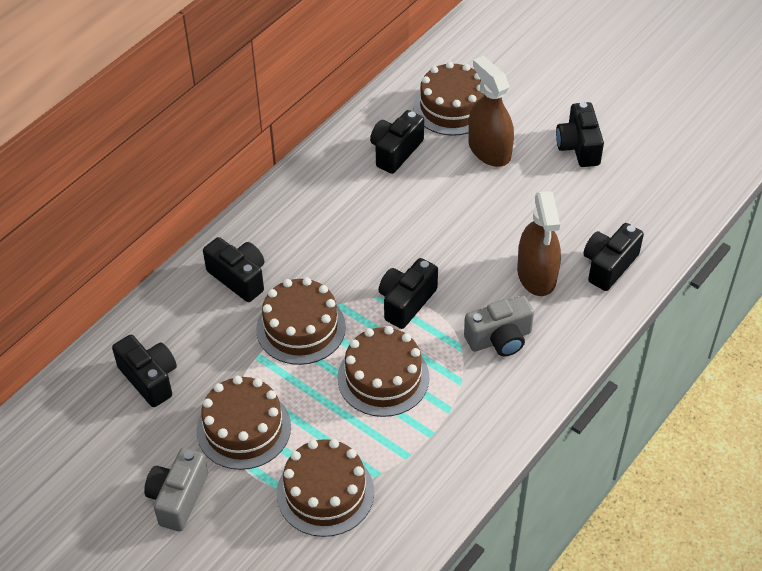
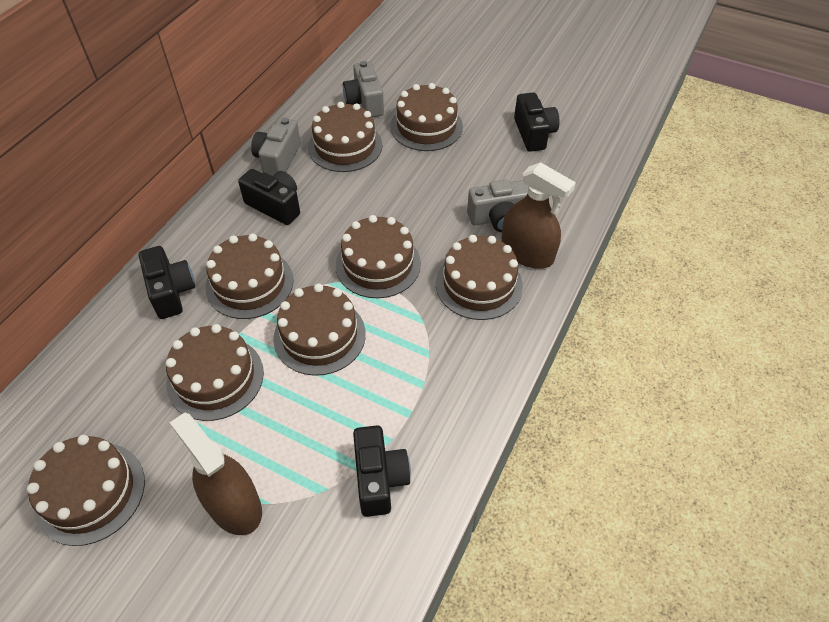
black camera: [112,335,177,407] [203,237,264,302] [370,110,424,174] [379,258,438,329] [556,102,604,167] [584,223,644,291] = 6 -> [139,246,195,319] [238,169,300,225] [353,425,411,517] [514,93,560,152] = 4
brown cake: [197,376,291,470] [256,277,346,365] [277,439,374,537] [337,326,430,417] [413,62,485,136] = 5 -> [27,435,145,546] [166,324,264,421] [206,234,294,319] [273,283,366,376] [308,102,382,172] [336,215,421,298] [390,83,463,151] [436,235,523,320] = 8
grey camera: [144,448,208,531] [464,296,534,356] = 2 -> [251,118,301,176] [343,61,384,117] [467,179,529,232] = 3

